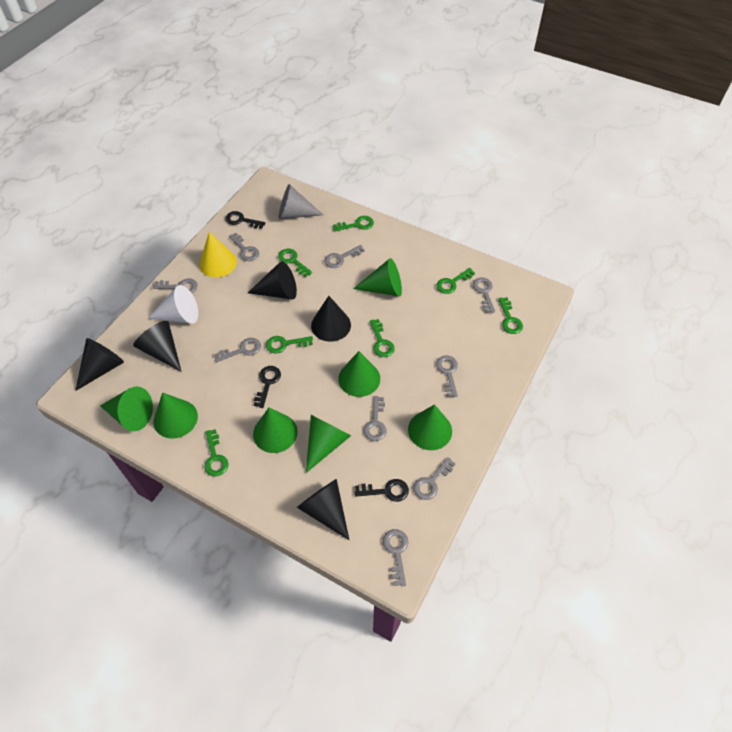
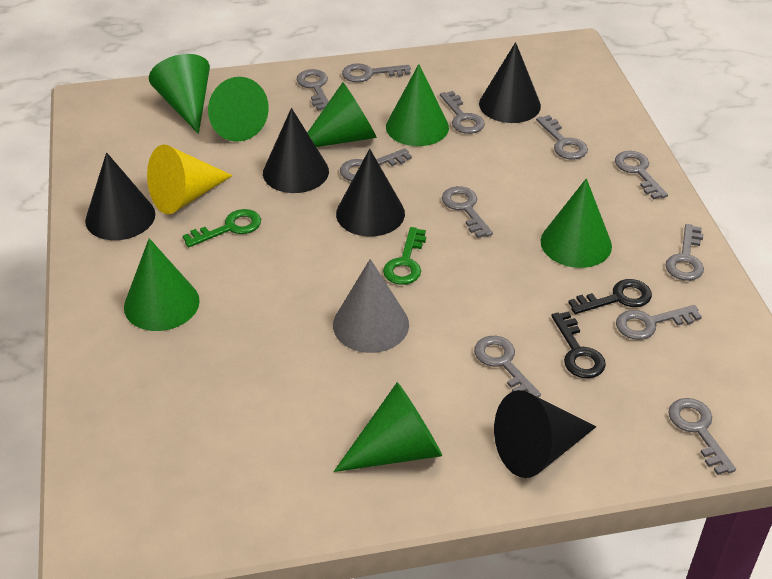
black key: [225,211,265,229] [254,366,281,408] [354,479,409,502] = 3 -> [551,312,606,378] [568,279,652,314] = 2
green key: [205,429,229,477] [266,336,313,354] [278,249,312,277] [333,216,374,232] [370,319,395,357] [436,268,475,294] [498,297,523,334] = 7 -> [183,209,261,247] [383,227,426,285] = 2
grey key: [152,279,198,293] [214,338,261,362] [229,233,259,261] [325,245,365,268] [364,396,387,441] [383,529,408,586] [413,457,456,500] [436,356,458,397] [473,277,495,313] = 9 -> [297,69,329,111] [340,148,412,181] [342,63,411,82] [440,91,485,134] [442,186,493,238] [474,336,541,397] [536,115,588,160] [615,151,668,199] [616,305,702,340] [665,224,704,281] [668,398,736,475] = 11
white cone: [148,285,198,324] = 1 -> none = 0

